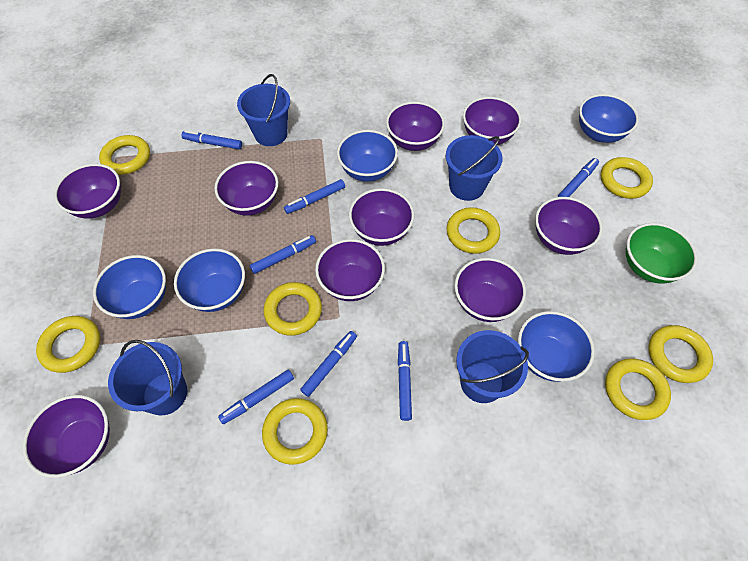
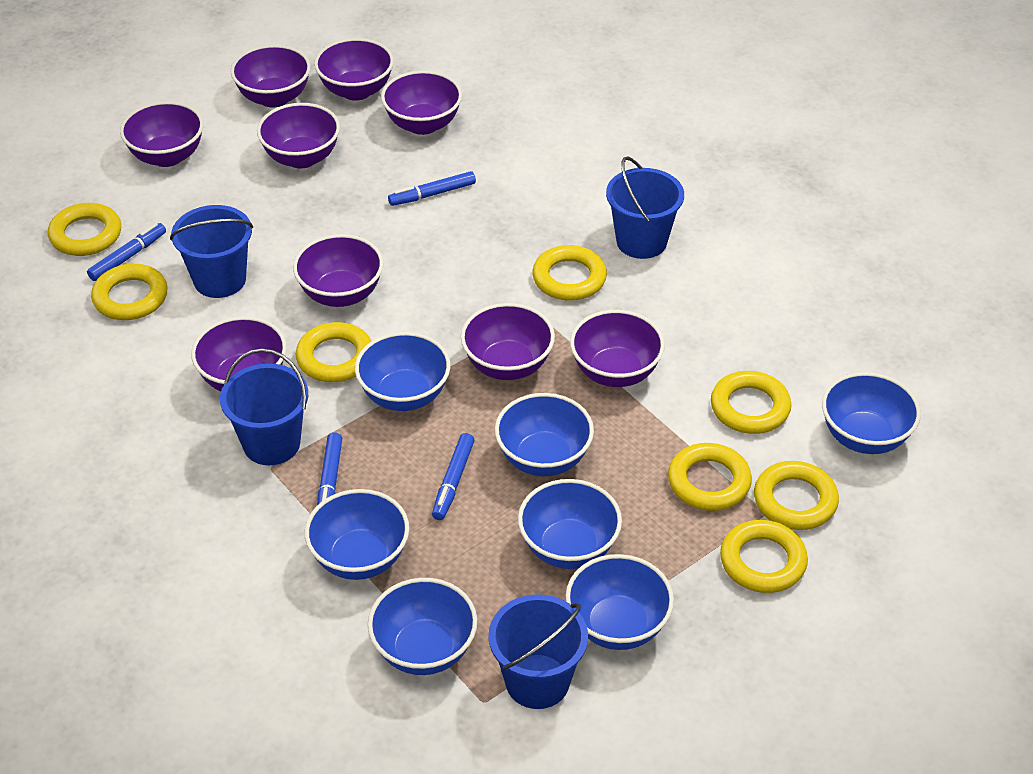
blue bowl: [93,255,166,319] [174,248,245,312] [337,130,398,182] [518,311,595,382] [579,94,639,143] = 5 -> [305,489,409,580] [355,332,451,411] [368,578,477,675] [495,393,594,476] [518,479,622,569] [565,554,674,650] [822,372,921,454] = 7
blue marker: [181,130,242,150] [218,370,294,424] [250,235,316,274] [284,179,345,214] [300,331,357,397] [398,341,412,421] [558,158,599,197] = 7 -> [87,223,166,281] [317,432,342,505] [388,171,476,206] [432,433,474,520] = 4
green bowl: [626,223,698,283] = 1 -> none = 0

